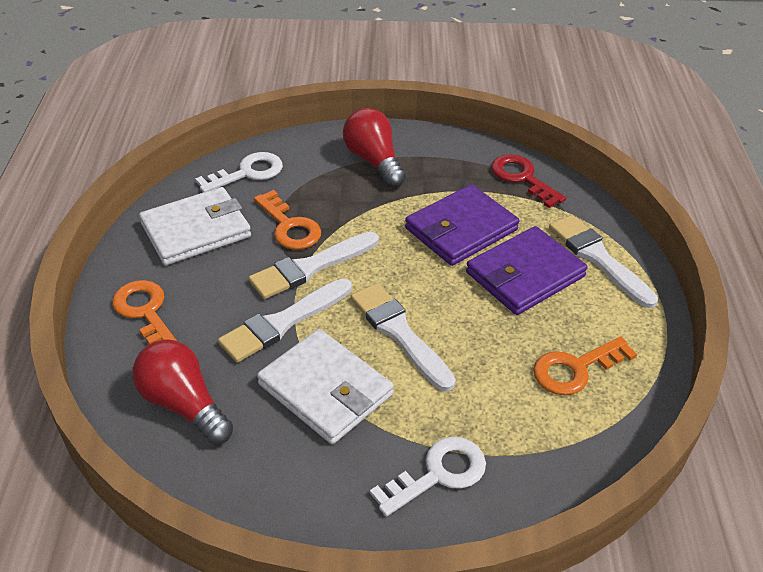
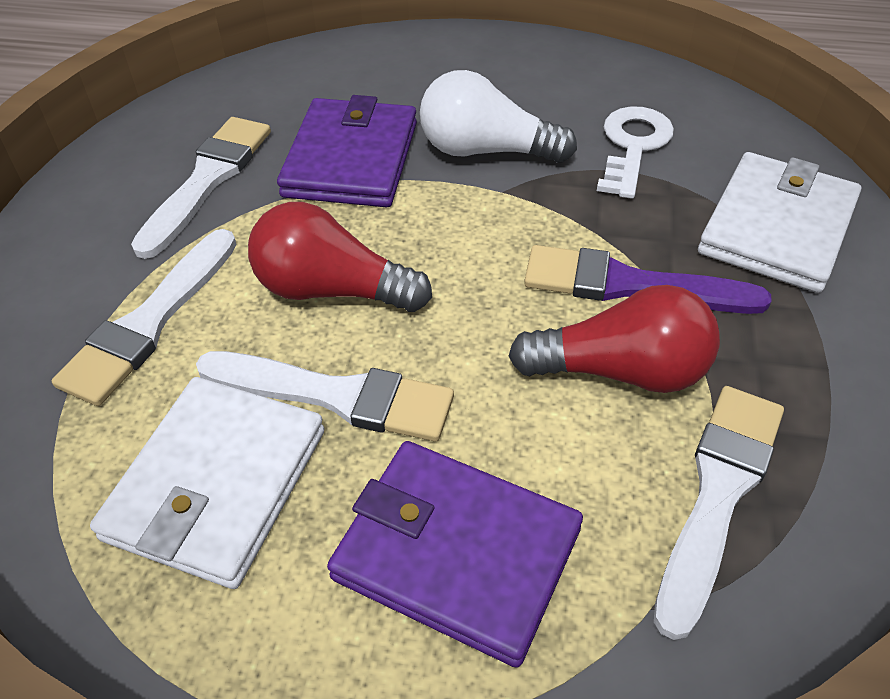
orange key: [112,280,177,344] [254,190,321,250] [533,336,637,395] = 3 -> none = 0
purple brush: none = 0 -> [524,245,772,314] = 1
red key: [491,154,566,208] = 1 -> none = 0
white key: [195,152,283,192] [370,437,486,517] = 2 -> [597,106,674,199] = 1
white light bulb: none = 0 -> [420,70,577,163] = 1

